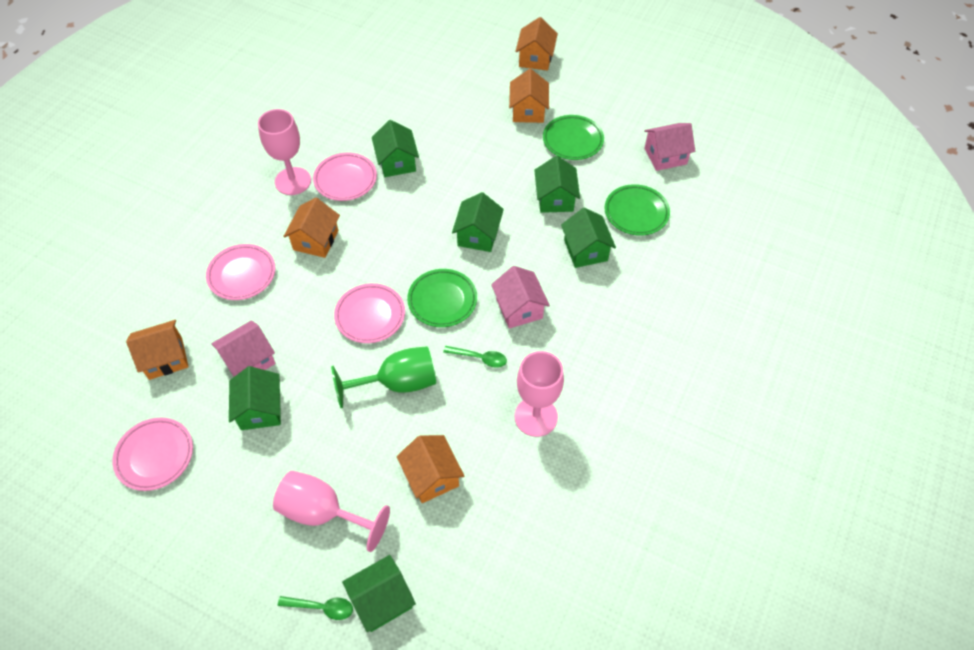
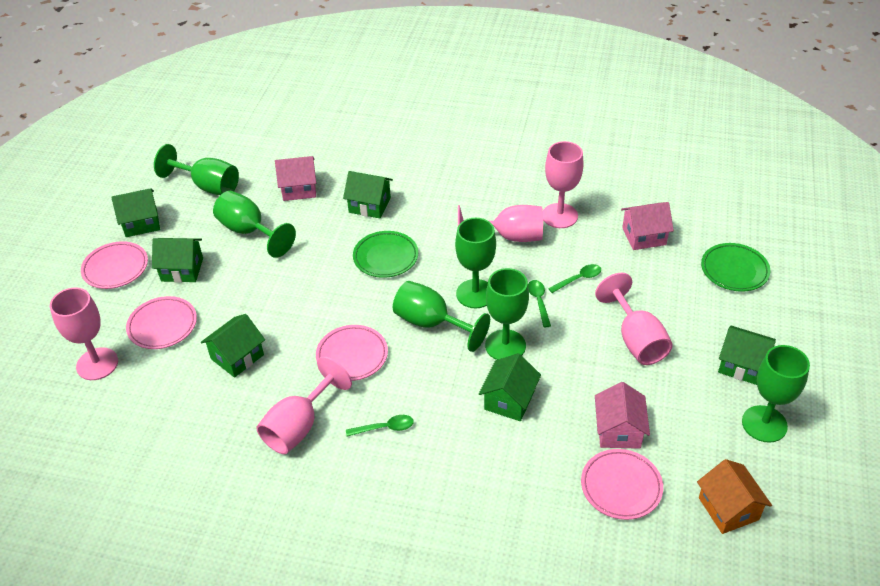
green goblet: [331,346,436,408] = 1 -> [154,144,239,195] [213,191,296,258] [393,281,490,352] [455,218,496,308] [485,268,529,360] [742,345,810,443] = 6
green plate: [407,269,477,327] [543,115,604,160] [605,184,670,235] = 3 -> [353,231,418,278] [701,243,771,292] = 2
green spoon: [278,596,353,620] [443,346,507,368] = 2 -> [346,415,414,436] [528,280,551,327] [548,264,601,293] = 3
orange house: [126,320,189,380] [283,198,340,258] [397,435,464,503] [509,69,549,123] [515,17,558,71] = 5 -> [697,459,772,534] = 1
pink goblet: [258,109,311,195] [273,471,390,552] [515,351,564,437] = 3 -> [50,287,118,380] [256,356,352,454] [458,205,543,242] [543,141,584,228] [595,273,673,365] = 5

